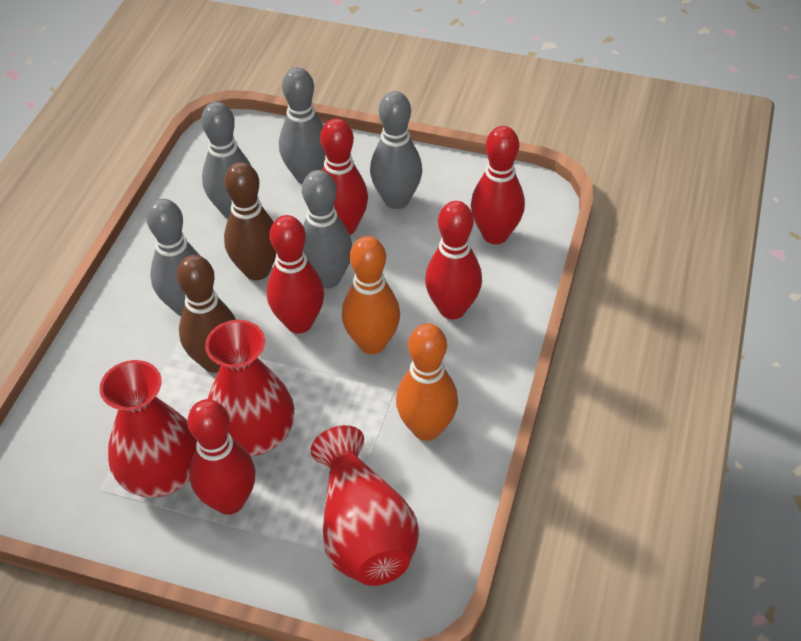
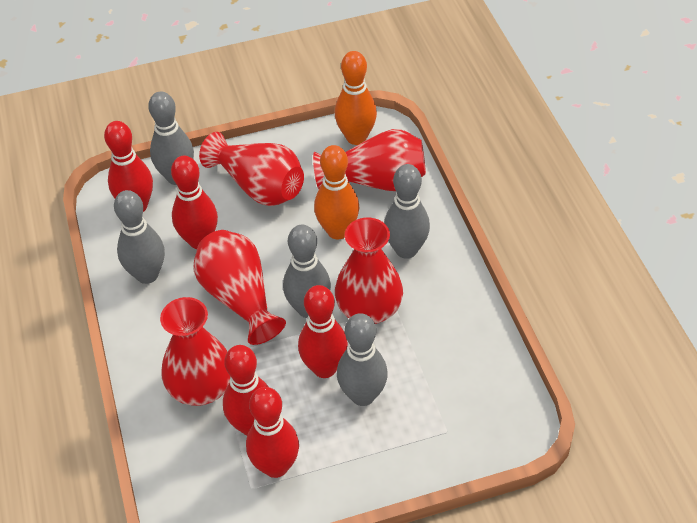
brown bowling pin: [177,255,236,373] [224,162,276,280] = 2 -> none = 0
red vase: [100,360,197,498] [205,320,294,456] [311,425,419,586] = 3 -> [160,297,231,406] [193,230,286,345] [199,132,304,206] [313,129,426,191] [335,217,403,324] = 5

